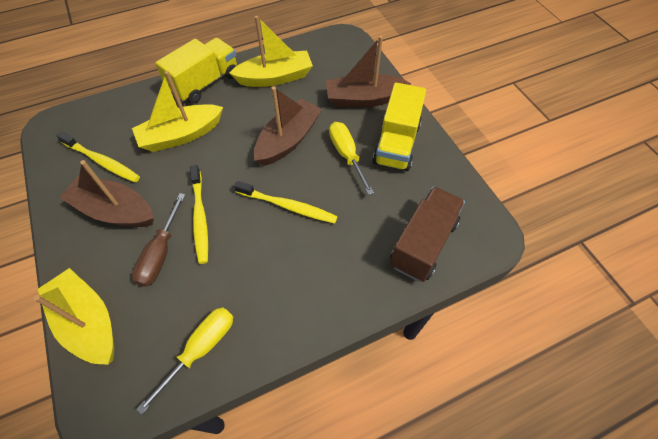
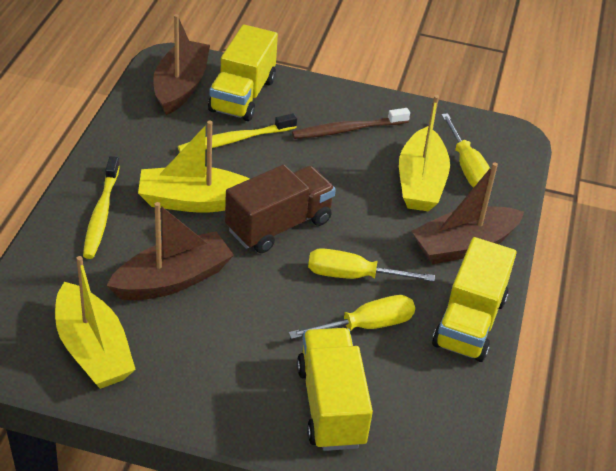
brown screwdriver: [132,193,185,287] = 1 -> none = 0
brown toothbrush: none = 0 -> [292,108,410,139] = 1
yellow screwdriver: [136,307,233,415] [329,122,374,195] = 2 -> [288,295,415,339] [308,248,435,282] [441,113,490,188] = 3
yellow toothbrush: [57,132,140,183] [190,165,208,264] [234,181,338,223] = 3 -> [83,156,120,259] [178,113,297,152] = 2
yellow truck: [156,38,237,104] [373,83,426,171] = 2 -> [208,24,278,121] [297,328,373,451] [432,237,516,362] = 3

